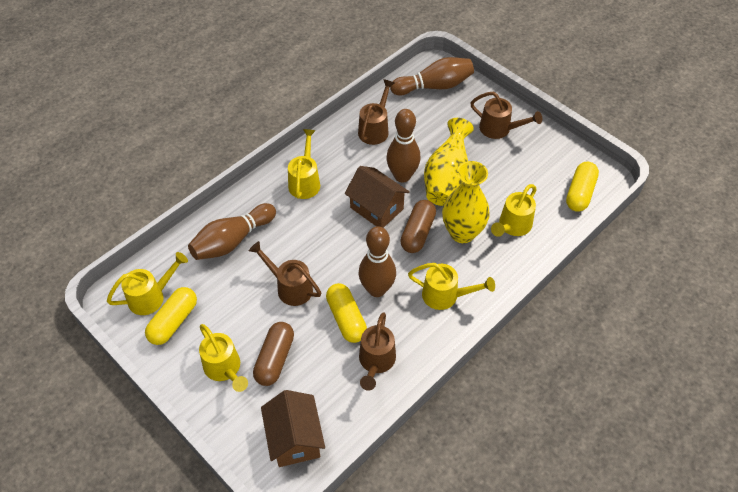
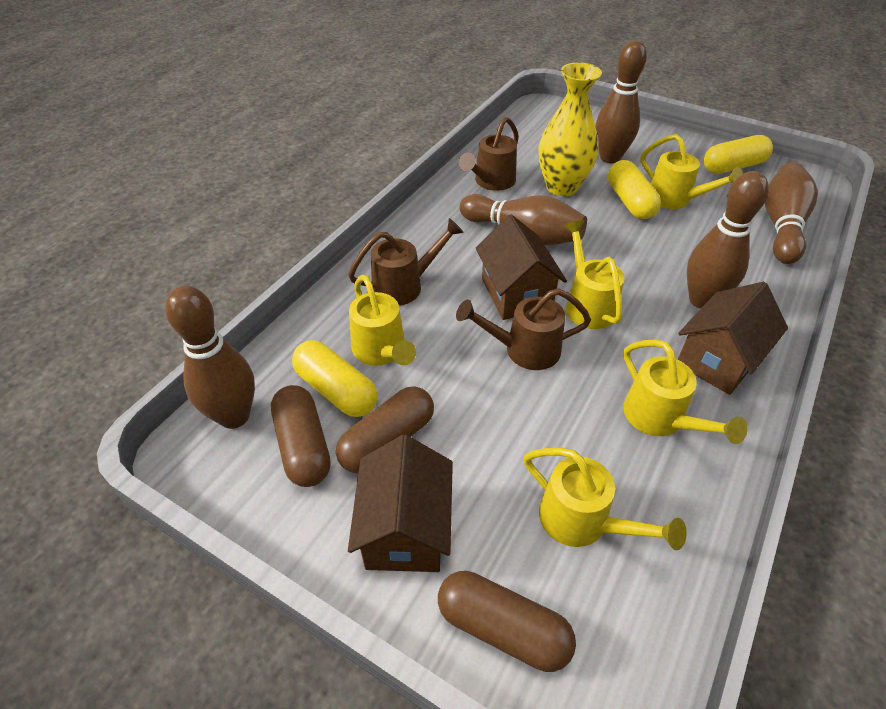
brown bowling pin: [188,203,276,260] [359,226,396,297] [386,109,421,182] [390,57,474,96] = 4 -> [165,286,255,429] [459,194,587,246] [596,40,647,163] [687,171,769,309] [765,162,818,264] = 5
brown capsule: [253,322,294,386] [400,200,436,253] = 2 -> [271,385,331,487] [336,386,434,473] [438,571,576,672] = 3
brown house: [261,390,325,467] [345,166,410,228] = 2 -> [348,435,453,572] [476,215,567,320] [677,282,788,395] = 3
brown watering can: [249,241,321,306] [358,79,395,145] [359,312,396,391] [470,92,542,139] = 4 -> [348,218,464,306] [456,288,591,370] [459,117,519,191] = 3
yellow vase: [424,118,474,206] [442,161,490,243] = 2 -> [538,62,602,196] = 1

